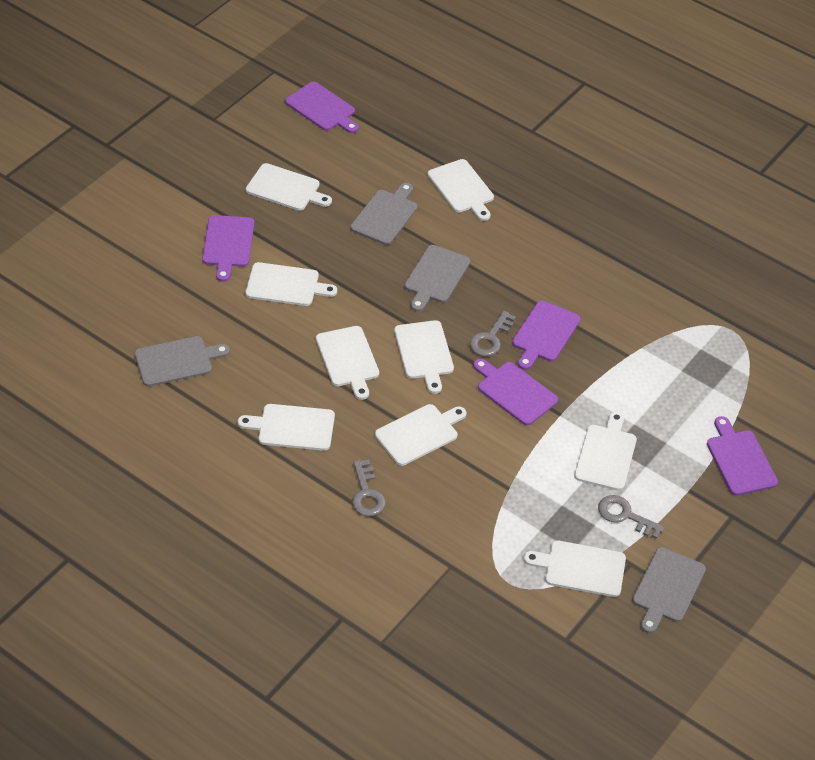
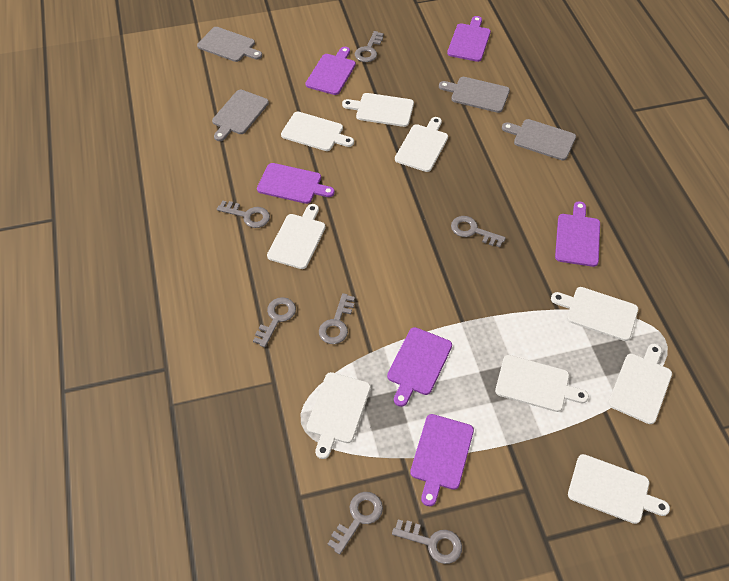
grey key: [352,460,386,516] [470,311,516,356] [598,495,665,539] = 3 -> [217,200,270,228] [253,297,296,347] [319,293,355,344] [328,492,383,555] [355,31,384,62] [392,519,462,564] [451,216,506,247] = 7
purple cutting board: [202,215,254,282] [285,82,359,133] [473,359,558,425] [512,300,581,370] [707,416,778,496] = 5 -> [257,163,335,204] [305,47,356,95] [387,327,452,407] [410,414,474,506] [447,16,491,62] [555,201,600,267] = 6

